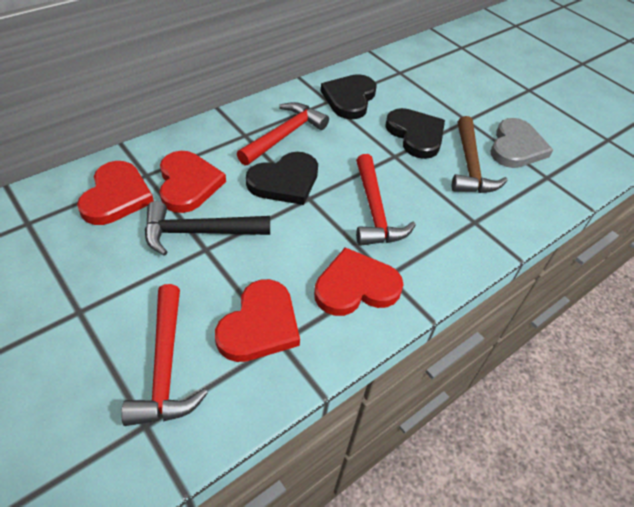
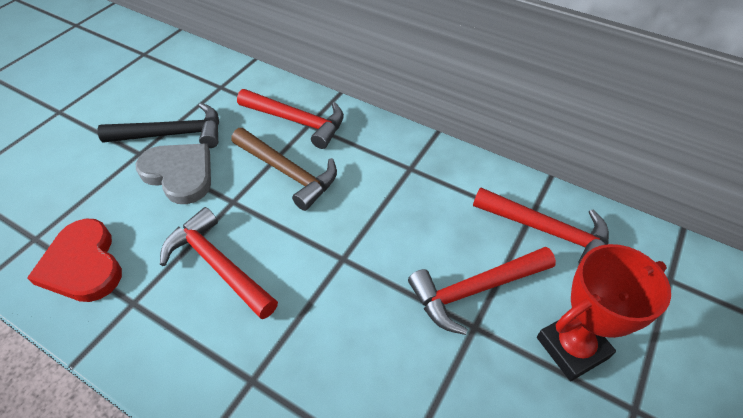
black heart: [246,152,318,205] [321,74,377,119] [385,108,445,159] = 3 -> none = 0
red hammer: [121,284,208,426] [237,102,329,165] [356,154,416,246] = 3 -> [160,207,278,319] [237,89,344,149] [408,247,556,335] [473,188,609,264] = 4
red heart: [77,161,154,225] [159,151,226,213] [215,279,300,362] [314,247,404,316] = 4 -> [27,219,122,302] = 1
red trophy: none = 0 -> [537,244,671,381] = 1

